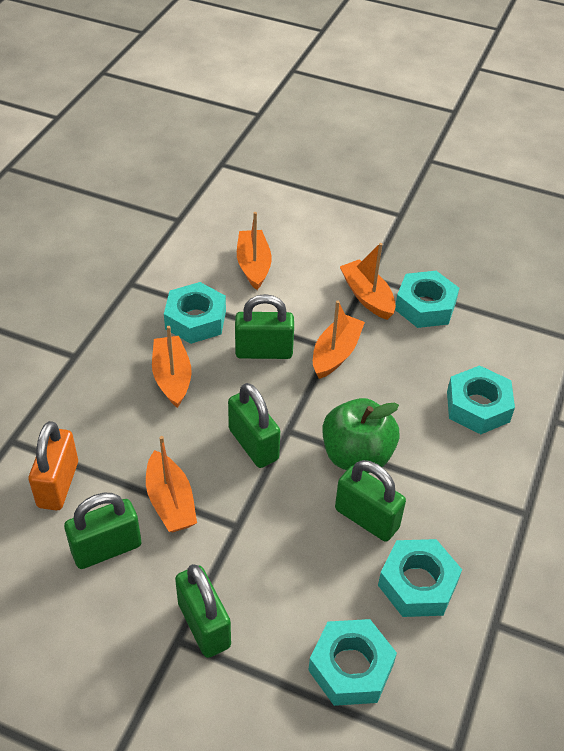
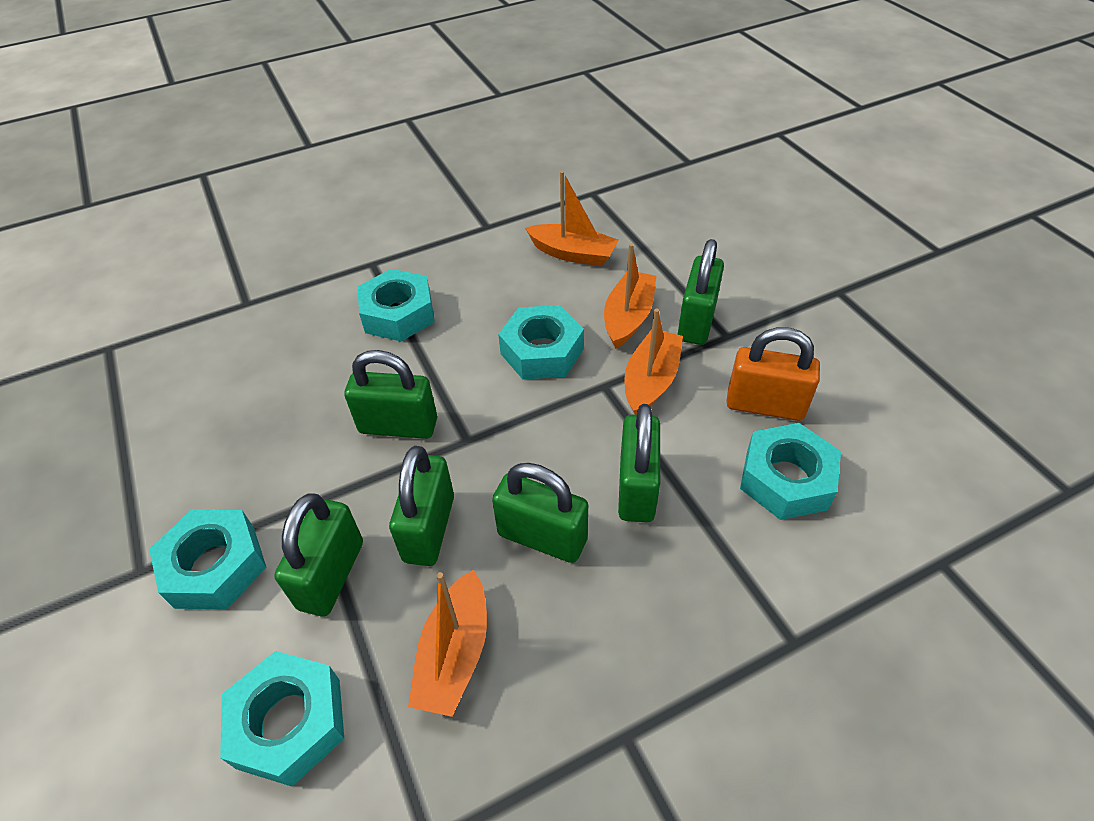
green apple: [323,398,400,473] = 1 -> none = 0
green padlock: [64,493,141,569] [175,564,231,658] [228,383,280,468] [235,294,294,359] [335,460,406,542] = 5 -> [274,494,363,617] [345,350,437,439] [389,446,454,566] [492,463,588,563] [618,404,660,522] [678,239,724,345] = 6
orange boat: [146,436,197,532] [152,326,191,408] [237,212,272,290] [313,300,365,379] [340,243,396,320] = 5 -> [408,569,487,717] [525,171,619,266] [604,243,656,349] [624,308,683,415] = 4

